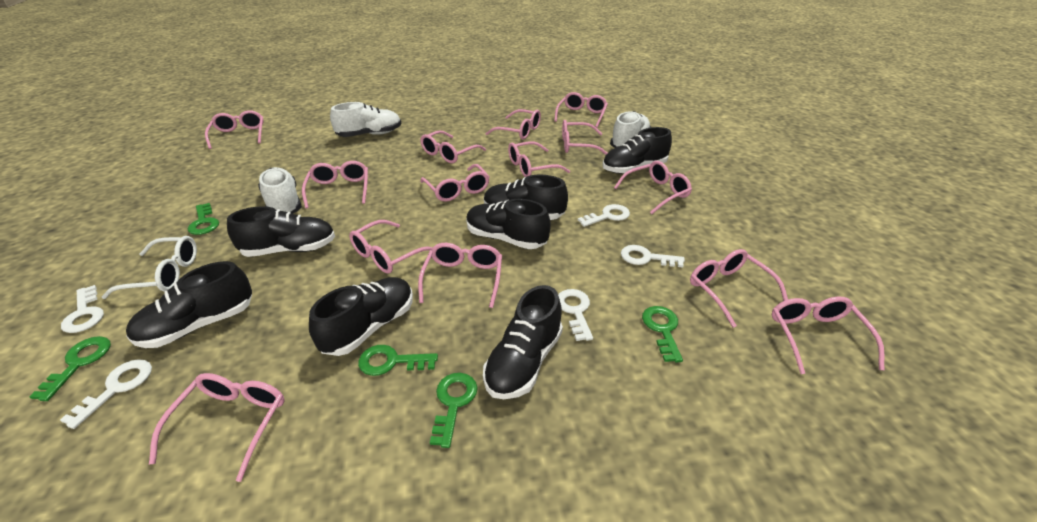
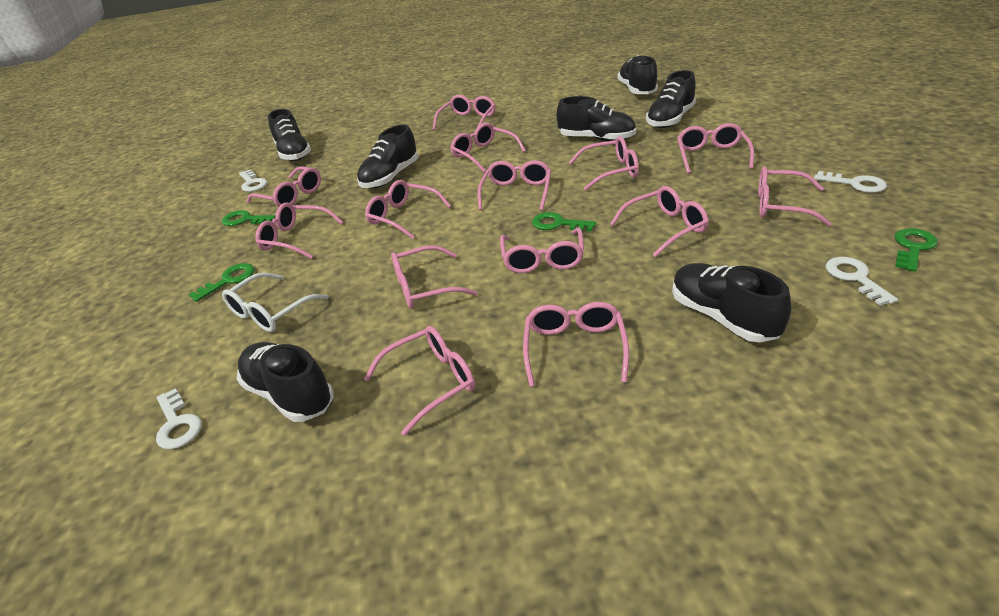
green key: [29,336,111,401] [188,203,219,235] [358,345,438,376] [430,373,478,448] [642,306,683,363] = 5 -> [189,263,254,302] [222,210,276,226] [532,212,596,232] [895,228,938,272] = 4
white key: [60,359,152,429] [61,285,104,333] [558,289,593,341] [578,204,630,227] [621,245,685,268] = 5 -> [156,388,202,449] [239,170,267,192] [814,171,887,193] [826,257,898,306] = 4
white shoe: [258,167,302,214] [330,102,402,137] [610,111,651,148] = 3 -> none = 0

